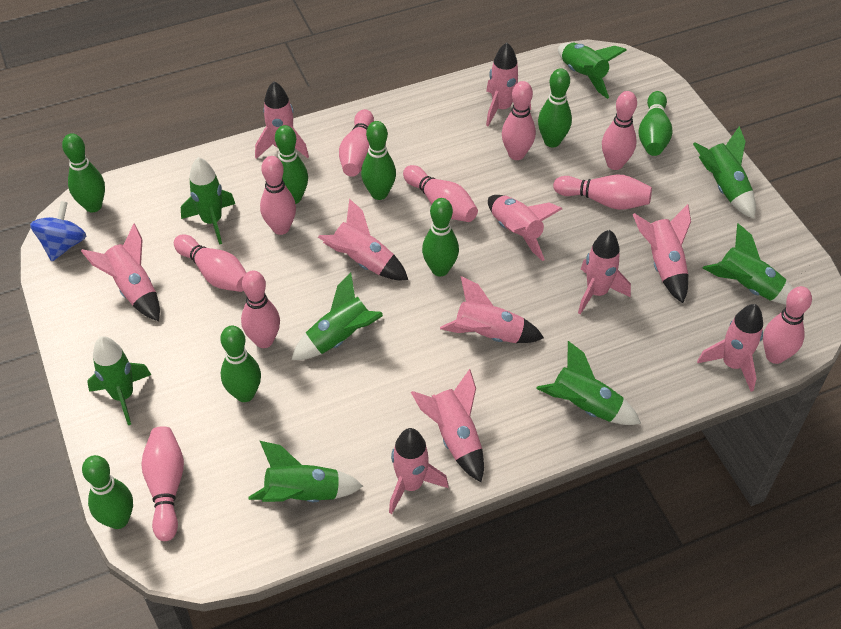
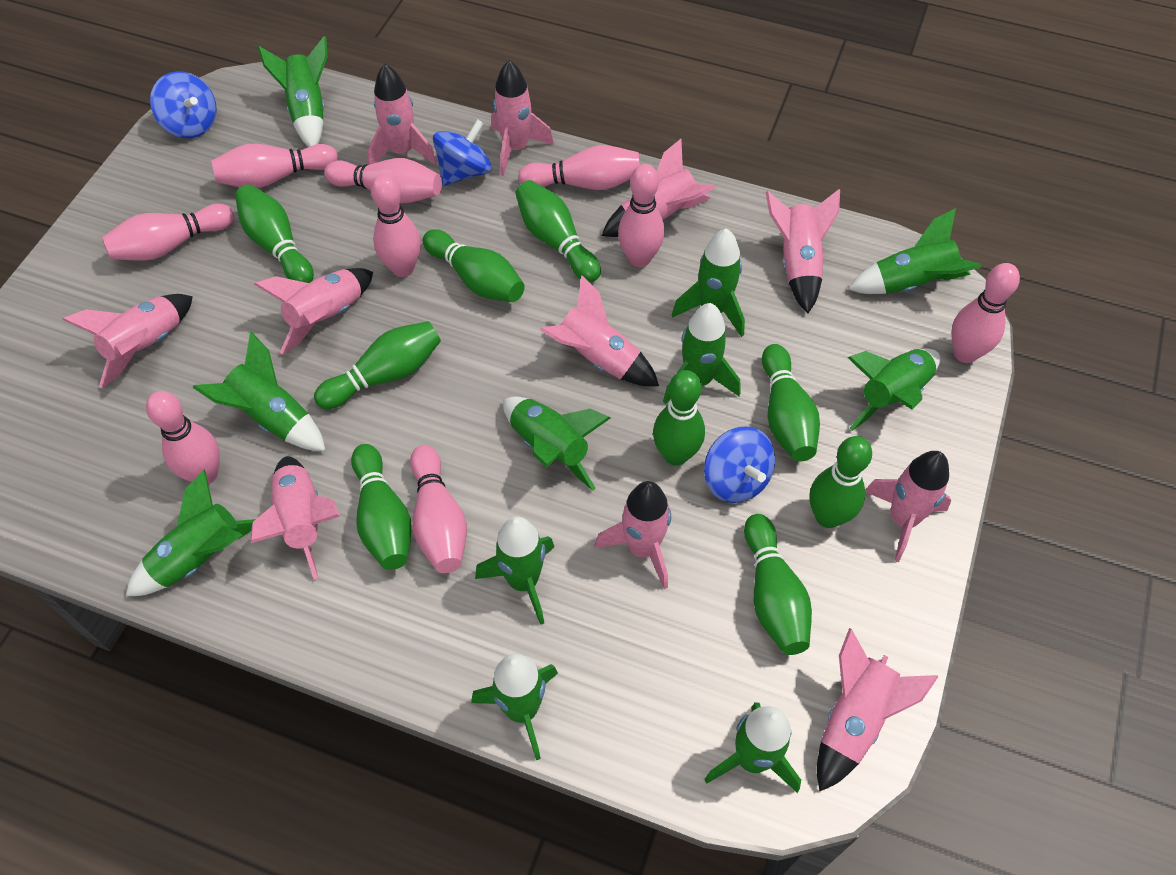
blue spinning top: [30,201,86,261] = 1 -> [150,71,217,138] [433,119,492,186] [704,426,775,503] = 3
green bowling pin: [62,133,105,212] [82,455,133,529] [220,326,261,402] [275,125,308,204] [361,121,396,200] [422,198,459,276] [538,68,572,148] [638,91,673,156] = 8 -> [235,184,314,283] [314,321,441,409] [351,444,412,570] [423,229,525,302] [515,180,601,282] [653,370,705,466] [744,514,812,655] [762,344,820,461] [810,436,872,528] = 9
green rocket: [87,336,151,425] [181,157,235,245] [248,441,363,502] [291,273,383,360] [536,341,641,425] [558,43,626,99] [693,126,756,219] [703,223,793,305] = 8 -> [126,469,256,596] [193,332,326,451] [258,36,328,147] [471,654,558,760] [475,516,554,625] [503,397,611,491] [663,303,740,404] [672,228,745,337] [704,702,801,793] [847,349,940,431] [848,208,981,294] = 11
pink bowling pin: [141,426,184,541] [174,234,246,292] [241,271,280,348] [260,156,296,235] [339,109,374,177] [403,165,478,222] [502,81,536,160] [553,175,652,210] [602,91,637,170] [763,286,812,364] = 10 -> [102,204,234,261] [146,391,220,484] [211,143,338,188] [324,158,442,203] [371,174,421,277] [410,445,467,573] [518,145,640,190] [618,164,664,267] [951,263,1020,363] = 9

